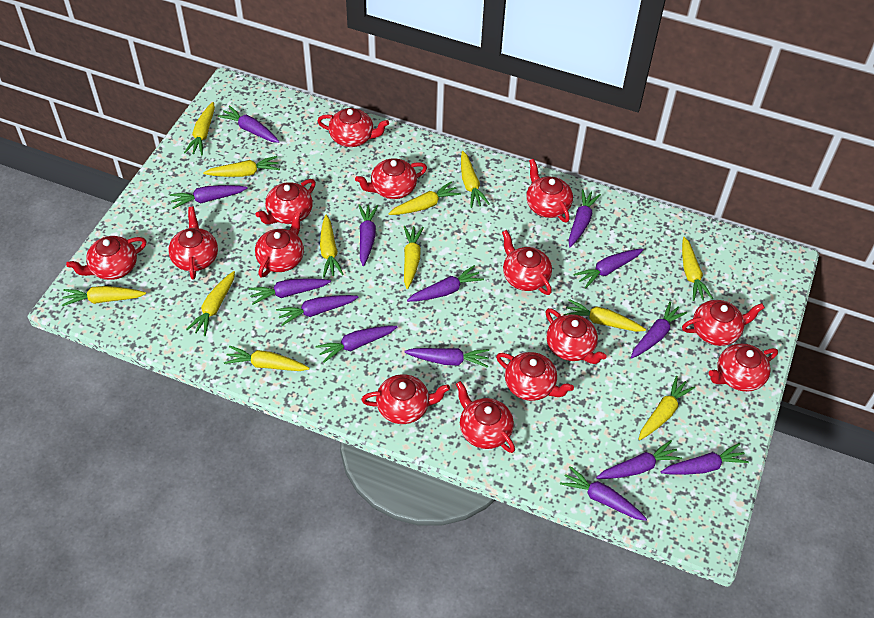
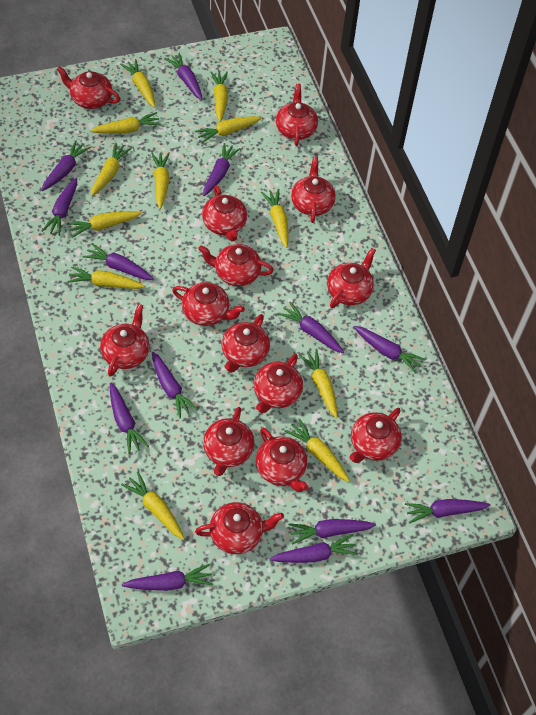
purple carrot: [170,185,248,209] [218,105,280,143] [249,278,331,305] [276,295,359,326] [316,326,397,363] [359,204,378,266] [404,348,489,368] [407,265,484,302] [560,466,647,521] [569,189,601,247] [573,249,643,289] [596,440,682,479] [631,301,687,358] [660,443,749,475] = 14 -> [41,140,91,191] [42,178,77,236] [83,243,154,280] [110,383,149,454] [122,564,213,591] [152,351,198,418] [164,53,203,100] [203,143,241,196] [270,534,358,563] [278,302,344,353] [289,519,376,545] [354,326,425,373] [405,499,491,524] = 13

